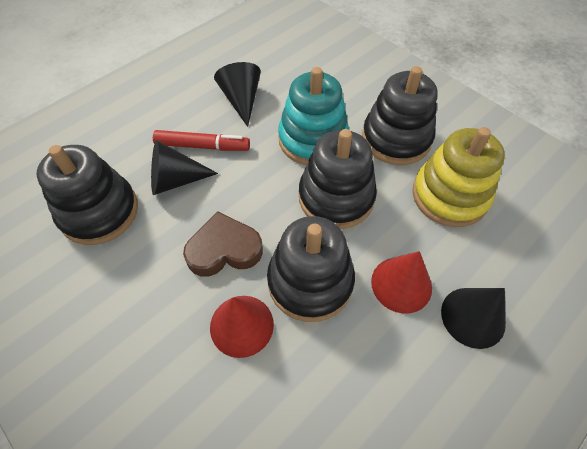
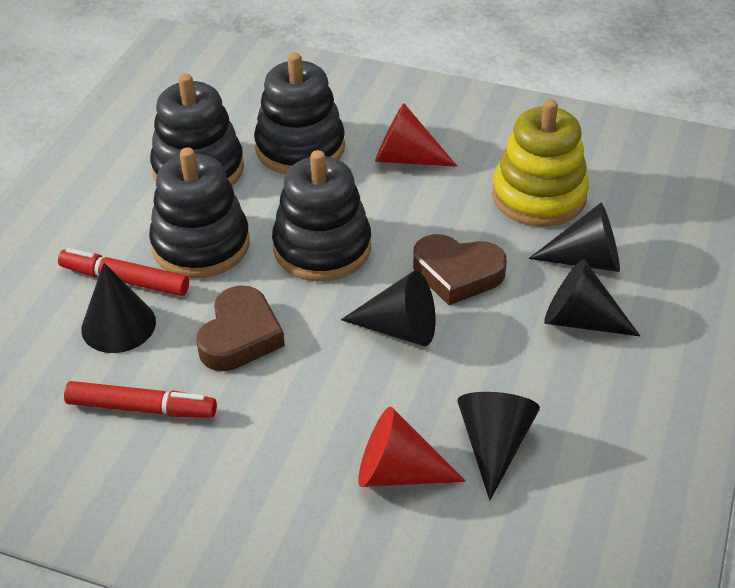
black cone: [151,140,218,195] [214,62,261,127] [441,288,506,349] = 3 -> [81,263,156,353] [341,271,436,346] [457,392,540,500] [529,203,620,272] [544,259,640,336] = 5
brown heart: [183,211,263,277] = 1 -> [196,285,285,371] [413,234,507,305] = 2
red marker: [153,130,250,151] = 1 -> [58,248,189,296] [64,381,217,418] = 2
turquoise stacking toy: [278,67,349,165] = 1 -> none = 0

